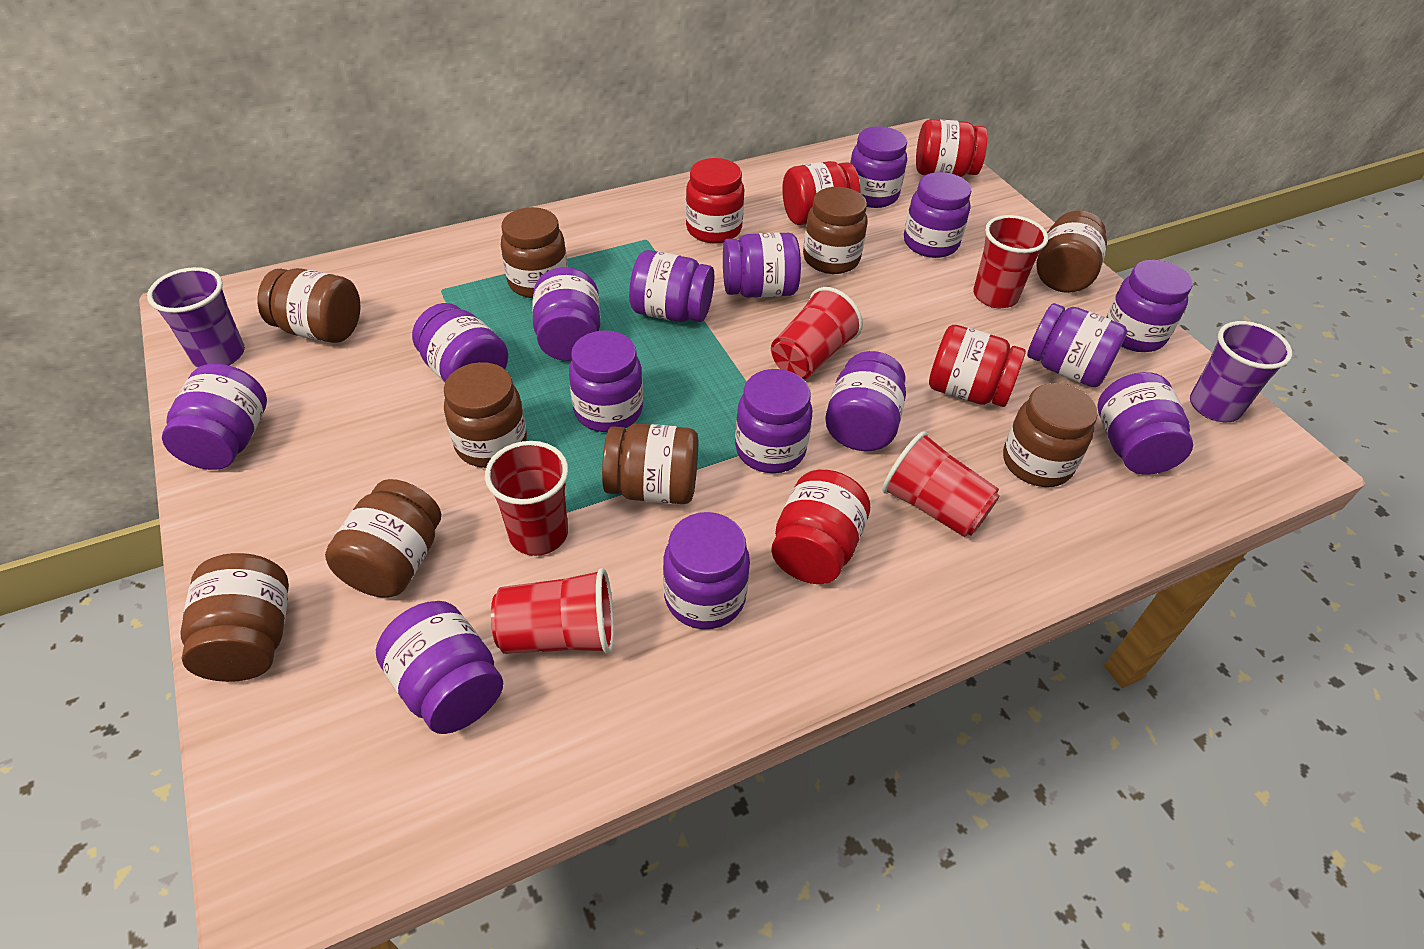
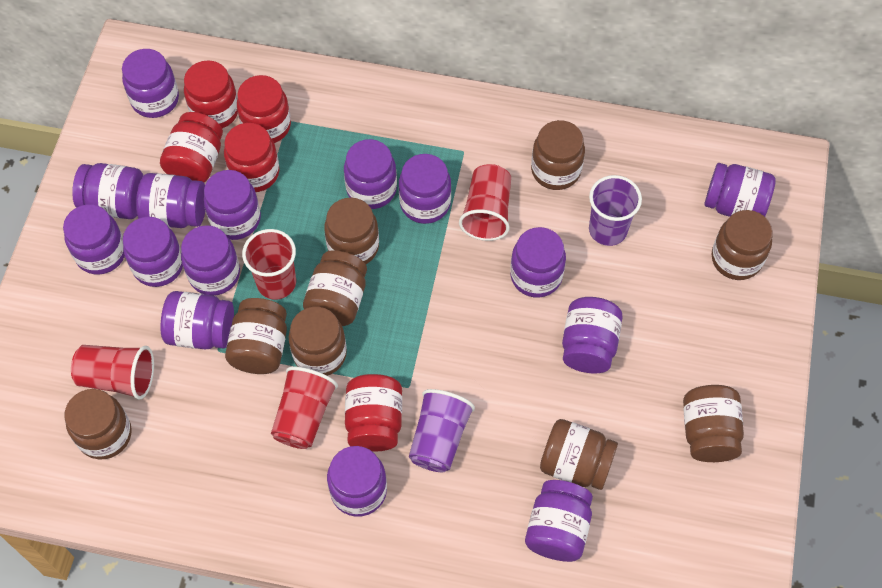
red cup: [485,441,568,556] [491,568,614,654] [771,287,863,379] [882,431,1000,537] [973,215,1048,308] = 5 -> [71,345,154,400] [242,229,296,300] [271,367,338,449] [459,164,511,241] = 4

